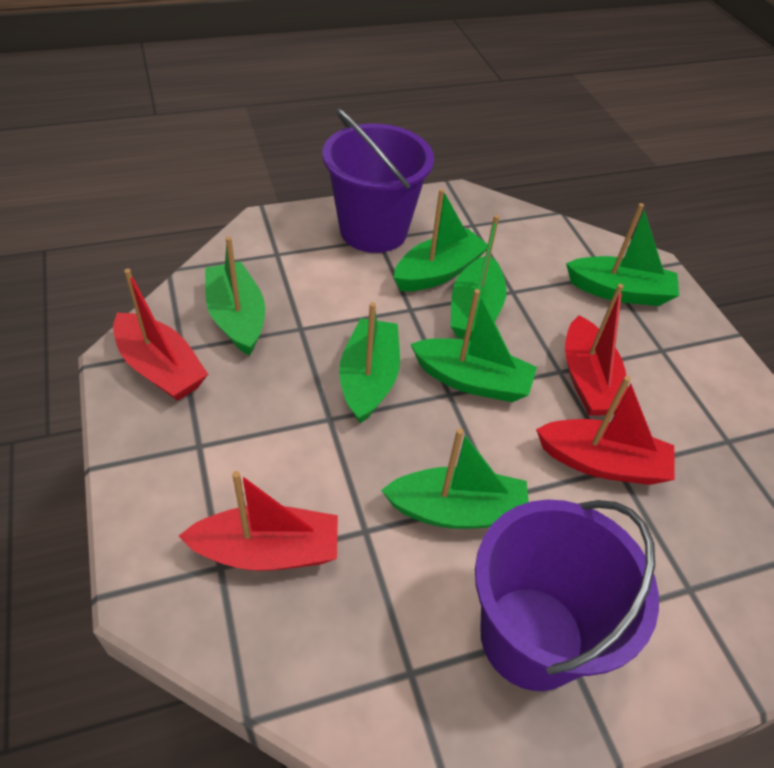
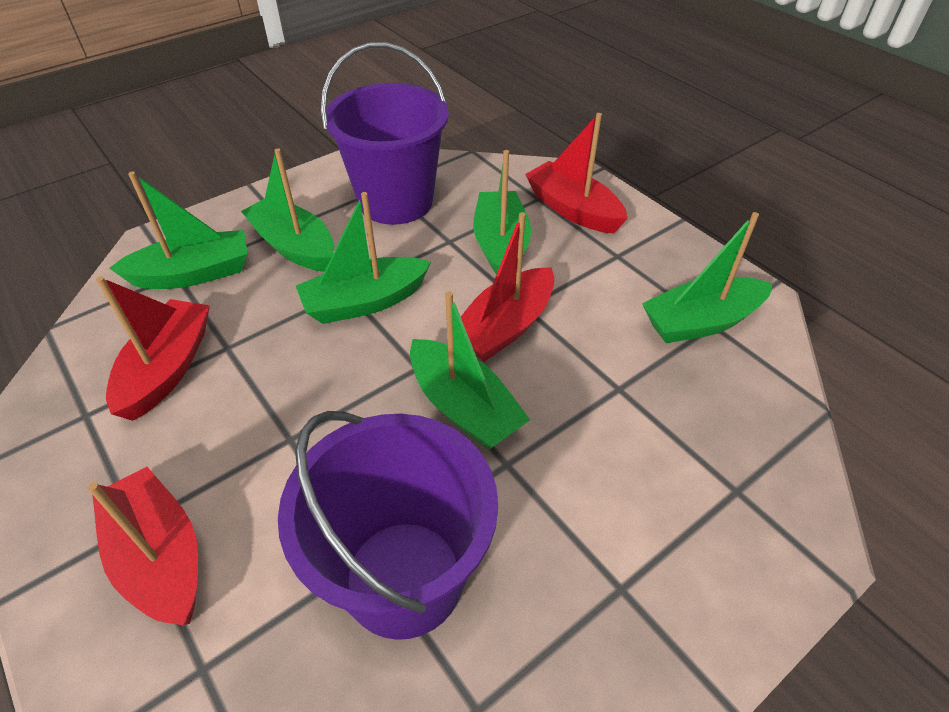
green boat: [205,236,265,356] [339,302,400,423] [381,428,529,529] [394,189,488,291] [411,289,537,402] [451,215,507,340] [566,203,679,306] = 7 -> [109,172,248,289] [241,148,334,272] [296,192,431,324] [410,291,530,450] [473,150,531,275] [642,212,773,343] = 6

